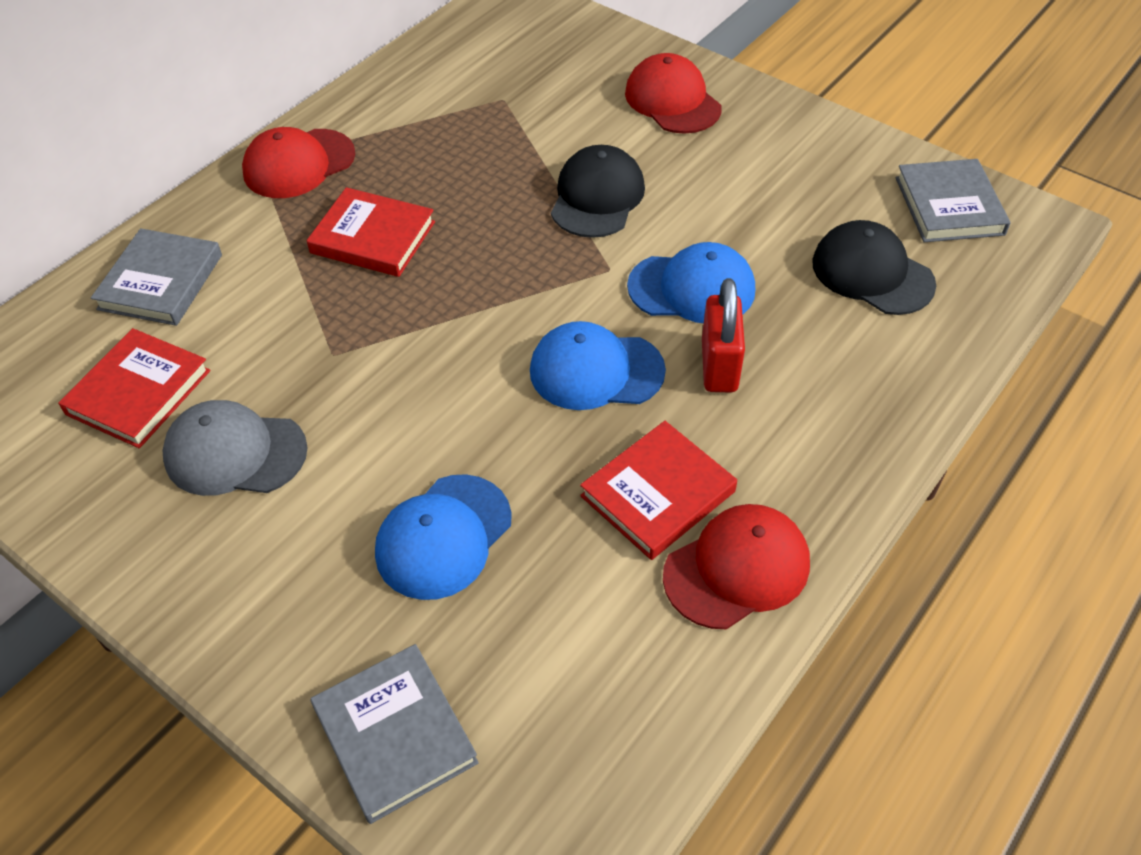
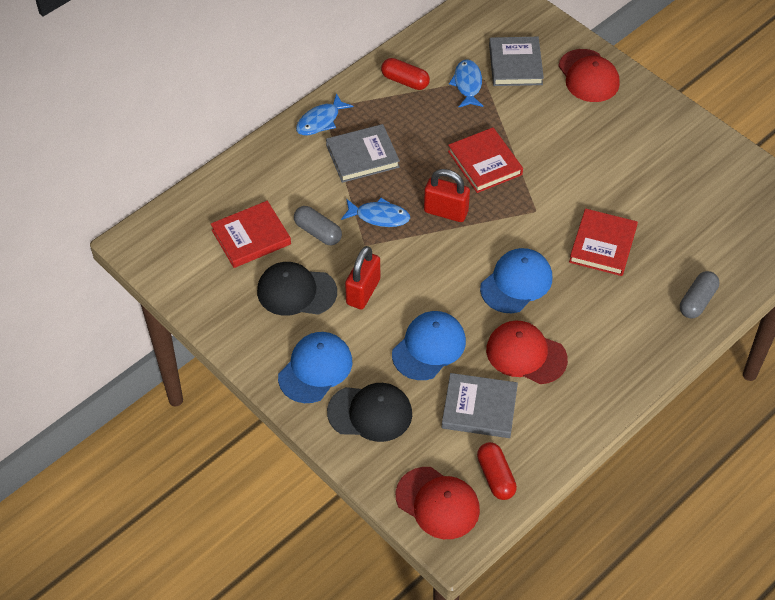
blue fish: none = 0 -> [296,93,354,135] [341,198,410,227] [449,59,483,107] = 3
grey cap: [162,400,308,496] = 1 -> none = 0
grey capsule: none = 0 -> [294,206,342,245] [680,271,719,318] = 2
red capsule: none = 0 -> [381,58,430,90] [477,442,517,500] = 2
red padlock: [702,278,745,392] = 1 -> [345,246,380,309] [424,169,470,222] = 2

